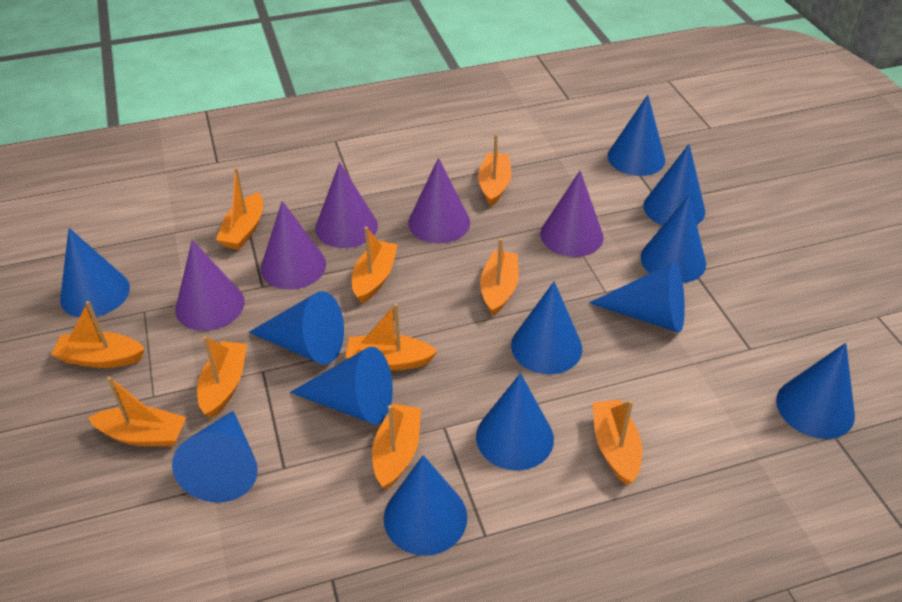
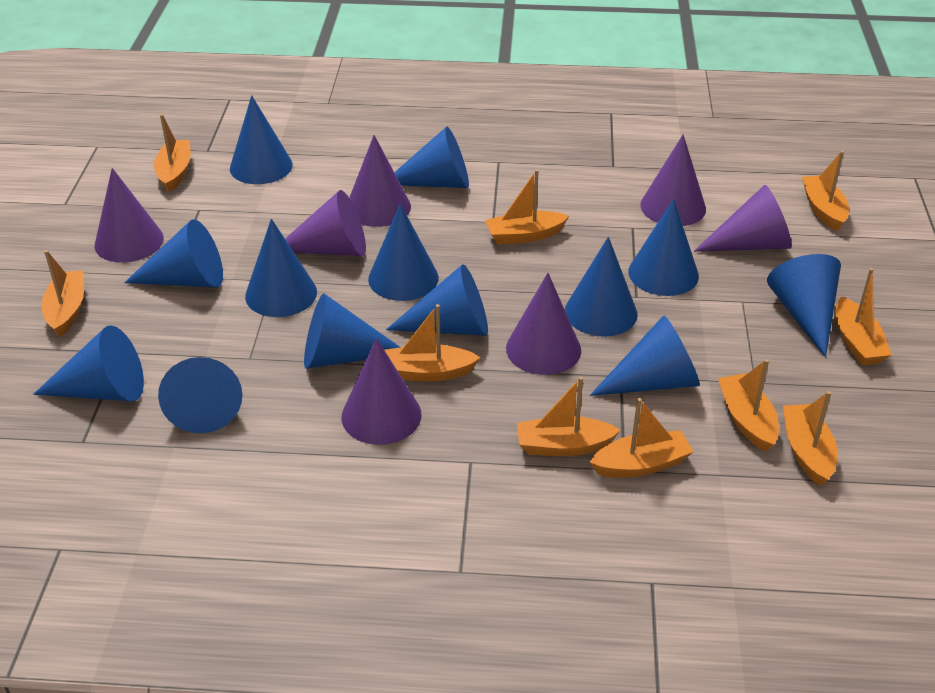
blue cone: [60,228,130,317] [172,411,258,503] [249,291,344,365] [290,347,393,424] [384,455,467,556] [476,373,554,471] [511,281,582,374] [589,262,685,333] [608,95,665,176] [641,195,706,283] [644,144,705,226] [776,343,855,439] = 12 -> [33,325,144,401] [124,219,223,288] [158,357,242,433] [230,95,293,184] [245,219,317,317] [304,293,400,369] [368,204,439,301] [386,264,488,336] [394,127,469,188] [565,237,638,337] [590,315,700,396] [628,199,699,296] [767,254,841,357] = 13
purple cone: [175,240,245,331] [261,201,326,289] [315,162,378,248] [408,158,470,244] [540,170,603,257] = 5 -> [95,168,164,263] [285,190,366,256] [342,338,422,445] [349,135,411,227] [506,273,581,375] [640,134,706,226] [694,185,792,252] = 7

